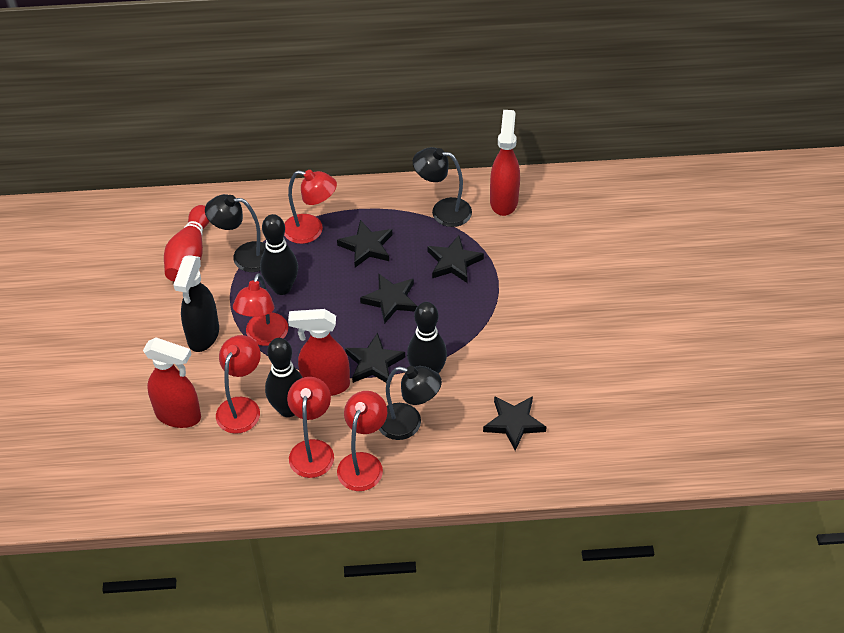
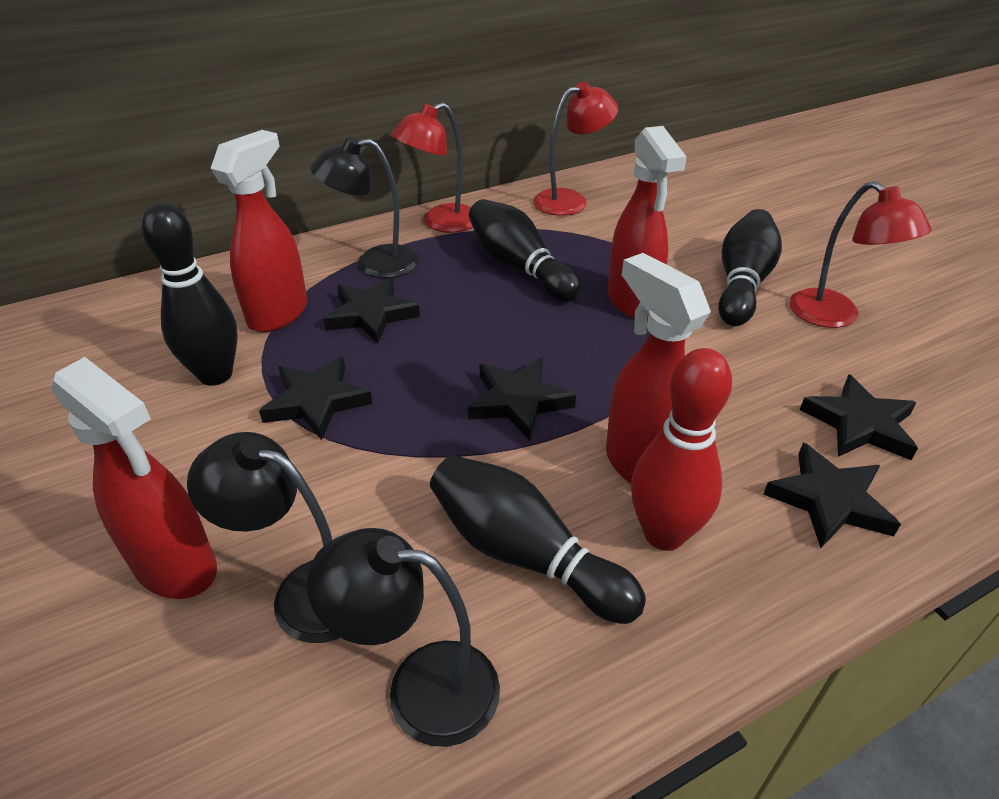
black bowling pin: [260,214,298,295] [265,338,303,417] [407,302,447,374] = 3 -> [142,203,238,386] [430,455,646,624] [469,199,581,302] [718,209,782,326] = 4
black spray bottle: [173,255,219,352] = 1 -> none = 0
red lamp: [216,335,261,434] [233,273,288,346] [284,170,337,244] [287,377,334,478] [337,391,387,491] = 5 -> [392,102,473,233] [533,82,618,216] [789,181,932,328] = 3
red spray bottle: [143,337,201,428] [288,309,350,396] [490,110,520,216] = 3 -> [51,357,217,599] [210,130,308,332] [606,253,711,484] [608,126,687,318] = 4

